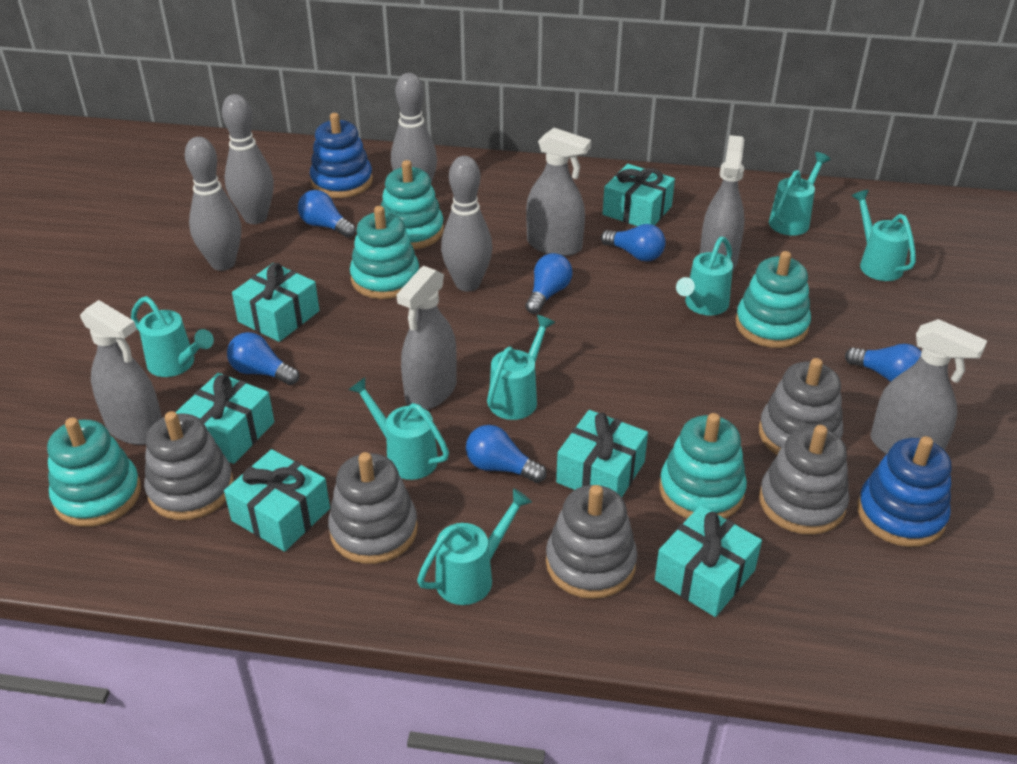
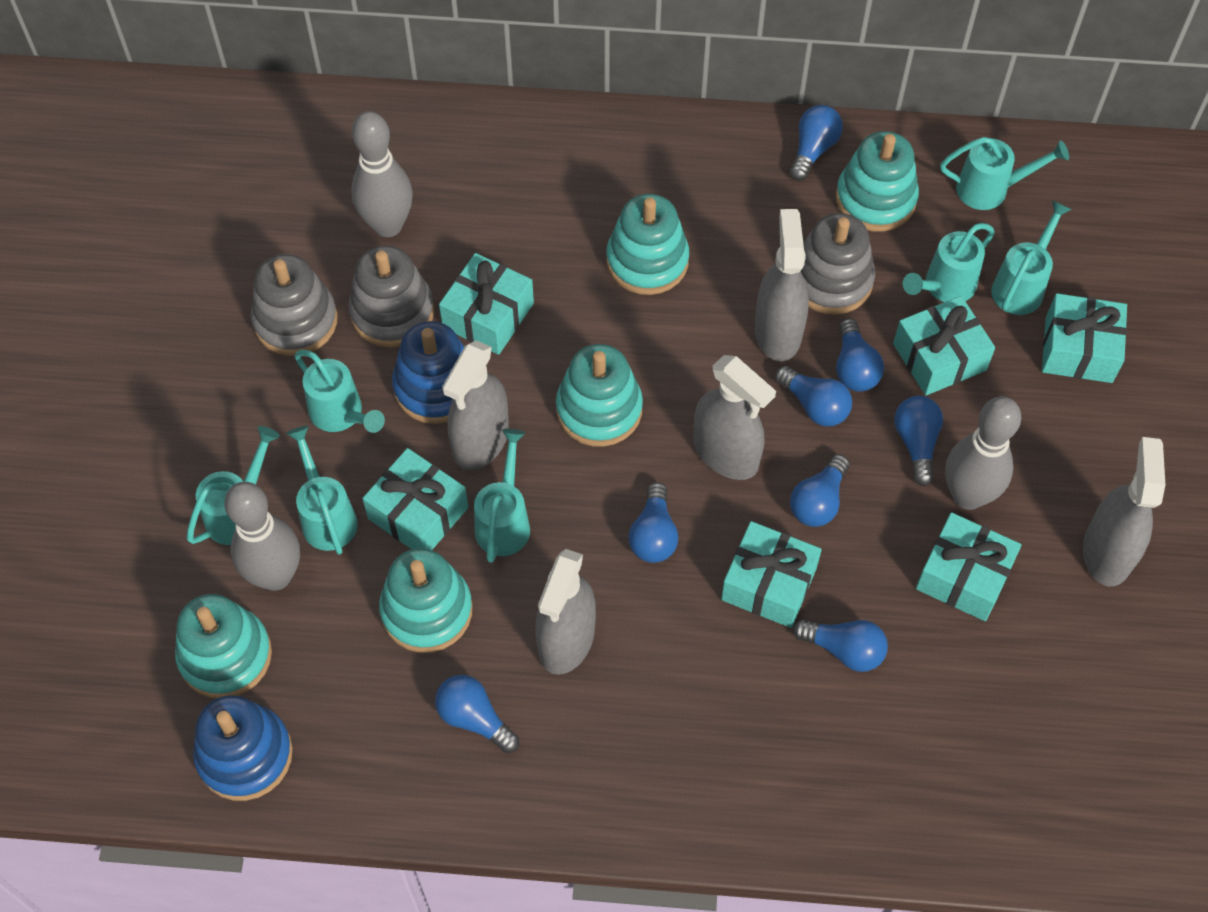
blue light bulb: [227,332,299,385] [298,190,356,238] [466,425,547,483] [525,253,573,314] [601,224,666,261] [845,344,921,382] = 6 -> [435,675,519,753] [628,482,679,563] [775,366,852,427] [790,105,843,181] [790,454,850,527] [793,619,888,672] [836,318,884,392] [894,396,943,486] = 8
grey bowling pin: [185,137,241,271] [222,94,274,224] [391,73,437,183] [441,156,492,291] = 4 -> [224,482,300,591] [351,111,413,237] [945,396,1021,510] = 3
grey stacking toy: [144,411,234,520] [328,452,418,564] [546,485,637,599] [759,358,843,455] [759,425,849,535] = 5 -> [251,254,338,356] [348,246,434,347] [801,213,875,315] = 3

